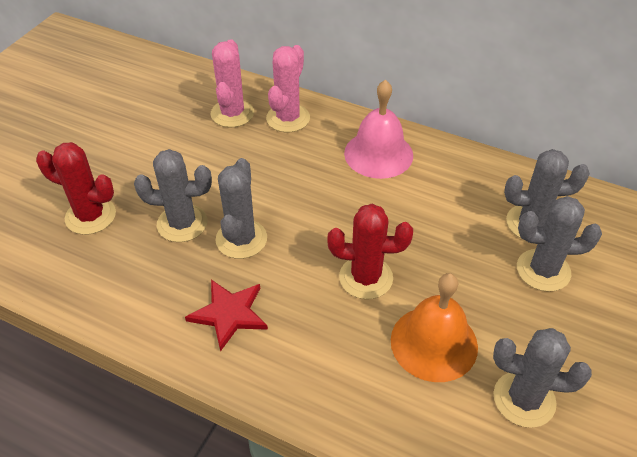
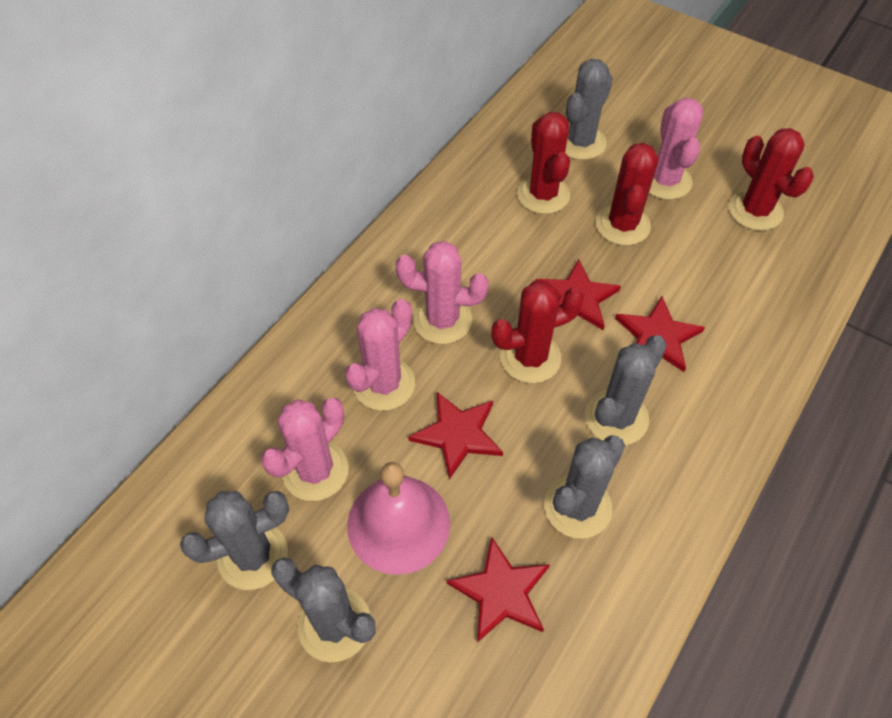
orange bell: [391,273,478,382] = 1 -> none = 0
pink cactus: [211,39,254,127] [266,45,310,132] = 2 -> [261,398,349,501] [345,299,415,411] [396,241,489,344] [649,97,703,200] = 4
red cactus: [36,142,116,235] [327,204,413,299] = 2 -> [491,281,584,383] [517,112,570,214] [596,143,658,246] [729,128,814,231] = 4
red star: [185,279,268,352] = 1 -> [408,392,503,480] [447,537,550,643] [535,259,621,330] [615,296,705,372] = 4

